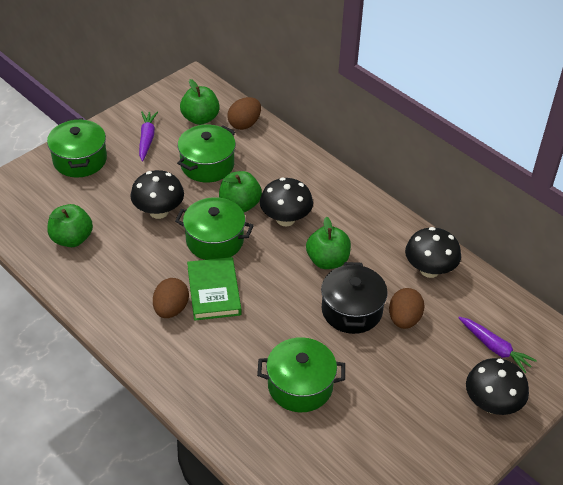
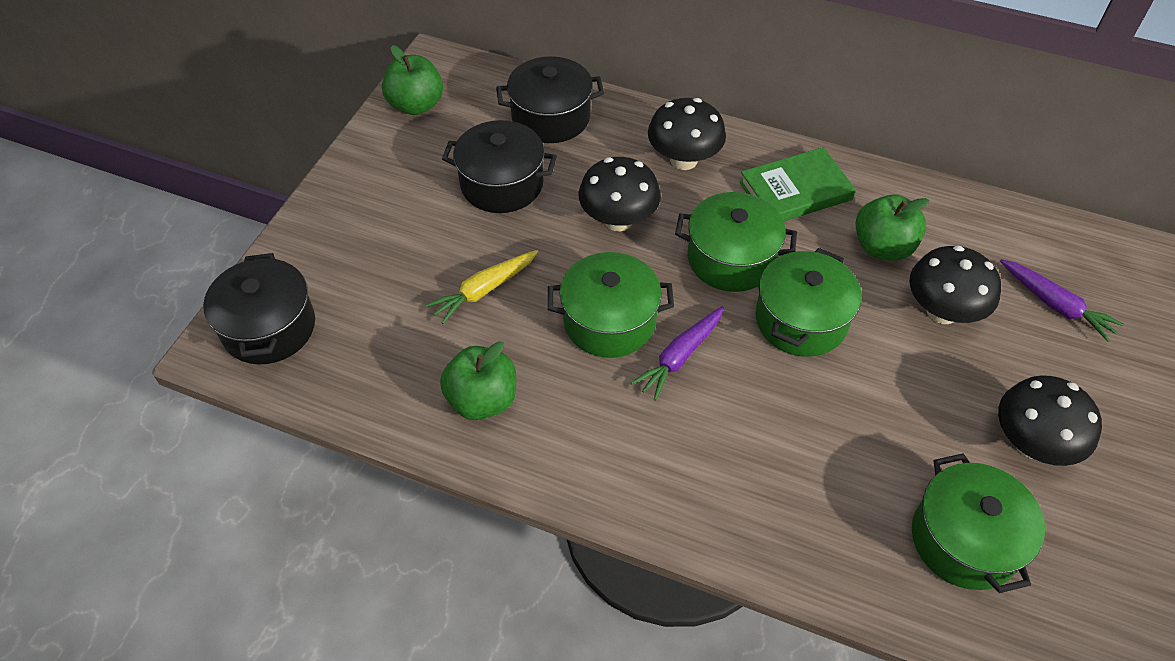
black pot: [321,262,388,334] = 1 -> [203,253,315,364] [442,120,557,213] [496,56,604,143] = 3
brown egg: [153,278,189,318] [227,97,261,130] [389,288,425,329] = 3 -> none = 0
green apple: [47,204,93,247] [180,79,220,125] [219,171,262,212] [306,217,351,269] = 4 -> [382,45,443,115] [440,341,516,420] [856,194,930,261] = 3
yellow carrot: none = 0 -> [426,250,538,324] = 1

